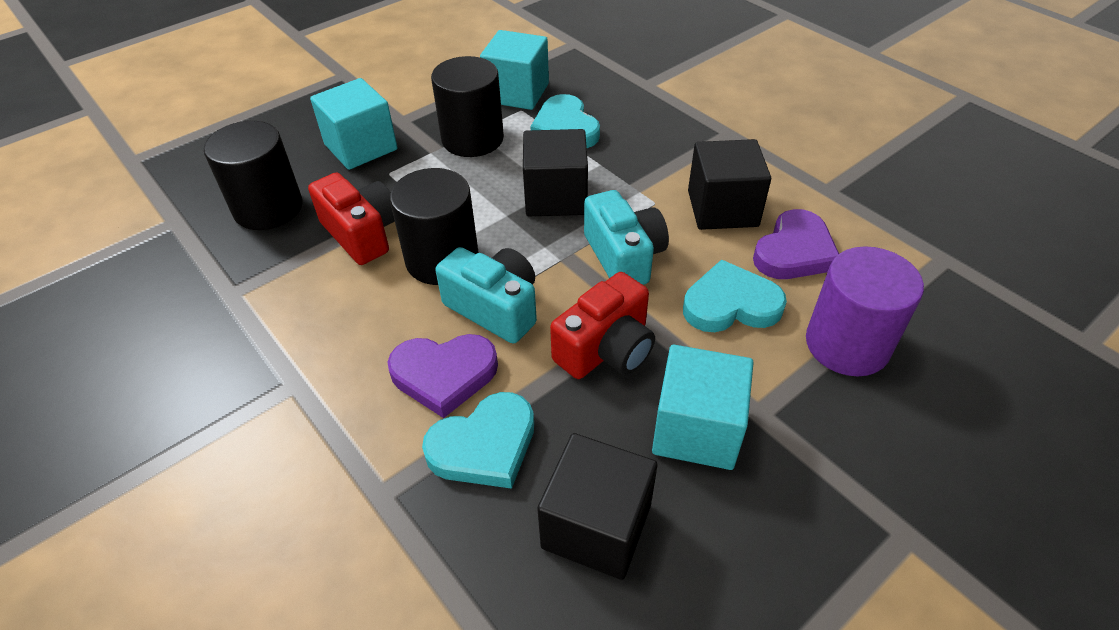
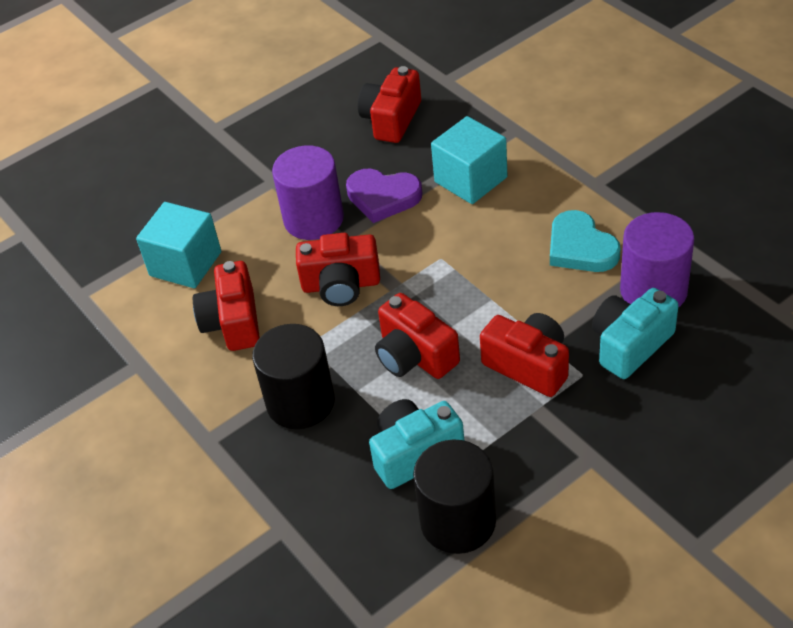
black cube: [523,129,588,216] [537,433,657,580] [688,139,771,230] = 3 -> none = 0
black cylinder: [204,121,303,230] [390,168,479,285] [431,56,504,157] = 3 -> [252,324,335,429] [413,439,496,554] = 2
purple cylinder: [806,246,924,376] = 1 -> [272,146,344,240] [620,212,694,308] = 2
purple heart: [387,334,498,418] [753,209,839,279] = 2 -> [346,169,422,223] = 1
red camera: [308,172,395,265] [550,272,655,379] = 2 -> [193,261,260,351] [296,233,380,306] [358,66,421,143] [375,293,460,379] [480,313,569,397] = 5
turquoise cube: [310,78,398,170] [480,30,549,110] [652,345,754,470] = 3 -> [136,202,221,288] [431,116,507,204] = 2
turquoise heart: [422,392,534,489] [530,94,600,148] [683,259,787,332] = 3 -> [550,210,620,272] = 1

